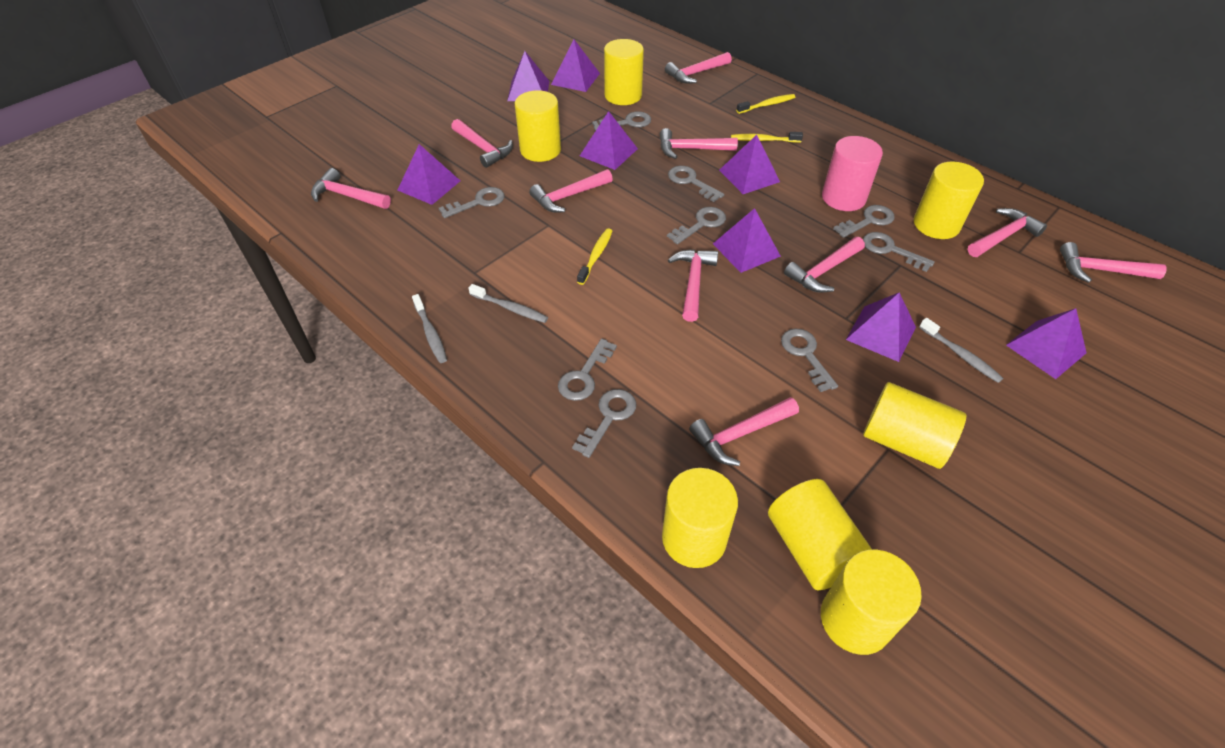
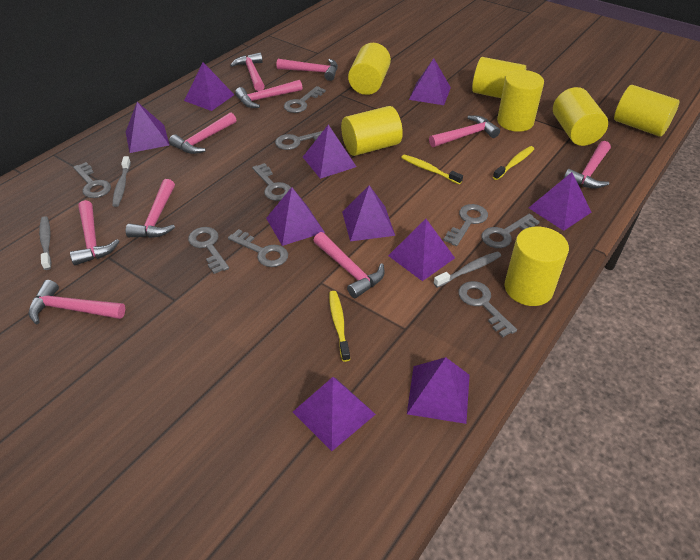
pink cylinder: [822,136,883,211] = 1 -> none = 0
purple pyramid: [398,144,460,205] [507,51,549,101] [551,40,600,92] [580,111,638,170] [713,208,781,273] [719,135,780,194] [846,292,916,362] [1006,308,1087,379] = 8 -> [126,102,170,153] [184,62,235,111] [266,187,325,246] [293,377,376,451] [303,125,357,179] [342,185,395,241] [388,219,455,281] [407,357,470,424] [409,58,451,105] [529,172,591,231] = 10

